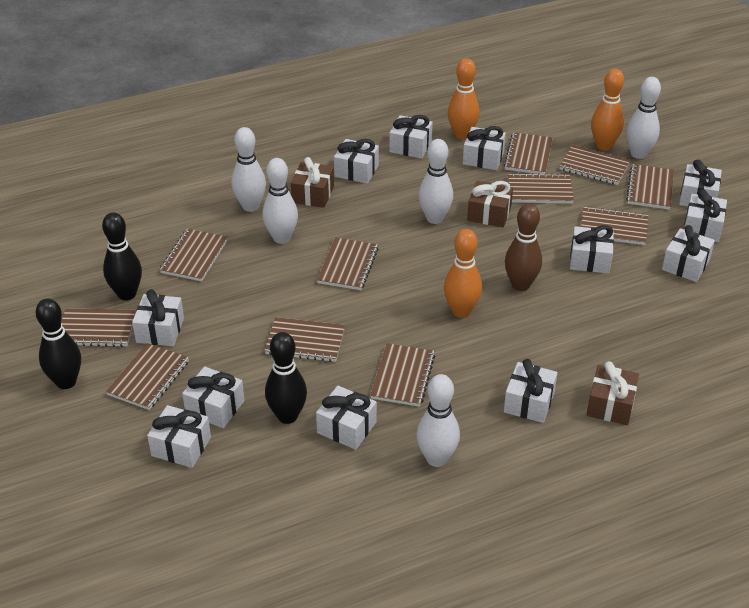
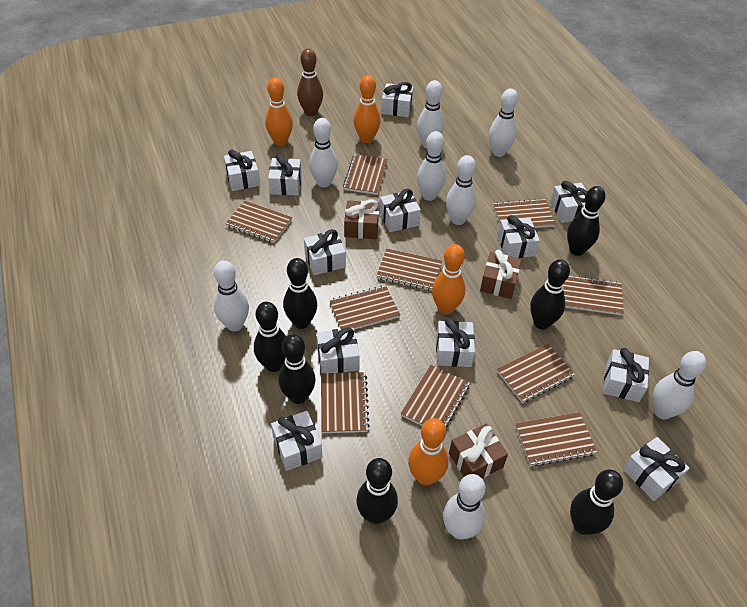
black bowling pin: [36,299,81,389] [102,212,142,301] [265,332,307,424] = 3 -> [254,302,286,372] [278,334,316,404] [283,258,317,329] [356,458,398,524] [530,259,570,329] [567,186,606,256] [570,470,623,535] = 7
brown notebook: [61,308,136,347] [106,343,189,410] [160,229,228,281] [264,317,345,362] [317,238,378,290] [370,343,435,407] [504,132,553,174] [508,173,574,203] [559,145,630,185] [581,207,648,245] [626,164,674,210] = 11 -> [225,201,292,243] [321,372,370,433] [329,285,400,330] [343,154,388,195] [376,249,442,291] [401,365,470,427] [493,198,555,228] [497,344,575,403] [515,412,597,467] [563,275,624,315] = 10
orange bowling pin: [444,229,482,318] [448,58,480,140] [591,69,624,151] = 3 -> [265,77,293,146] [354,75,381,143] [408,418,448,486] [432,244,466,314] = 4
white bowling pin: [231,127,266,212] [262,158,298,244] [416,374,460,467] [418,139,453,224] [626,77,661,159] = 5 -> [214,260,249,331] [309,118,338,188] [417,80,444,148] [417,131,446,201] [443,474,486,540] [446,155,476,225] [489,88,518,157] [653,351,706,419] = 8

